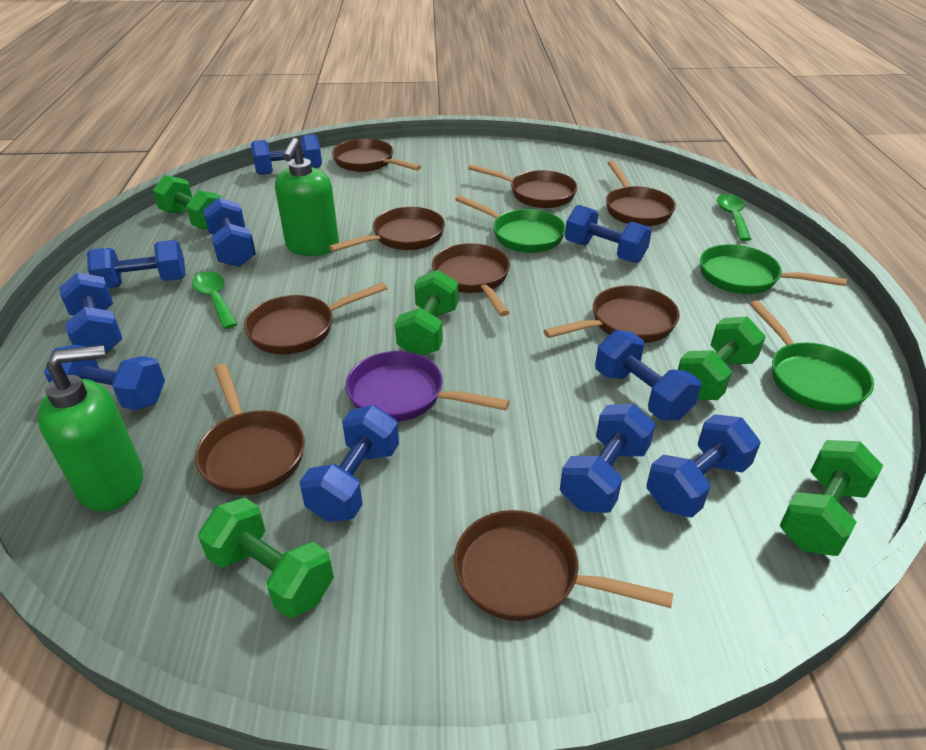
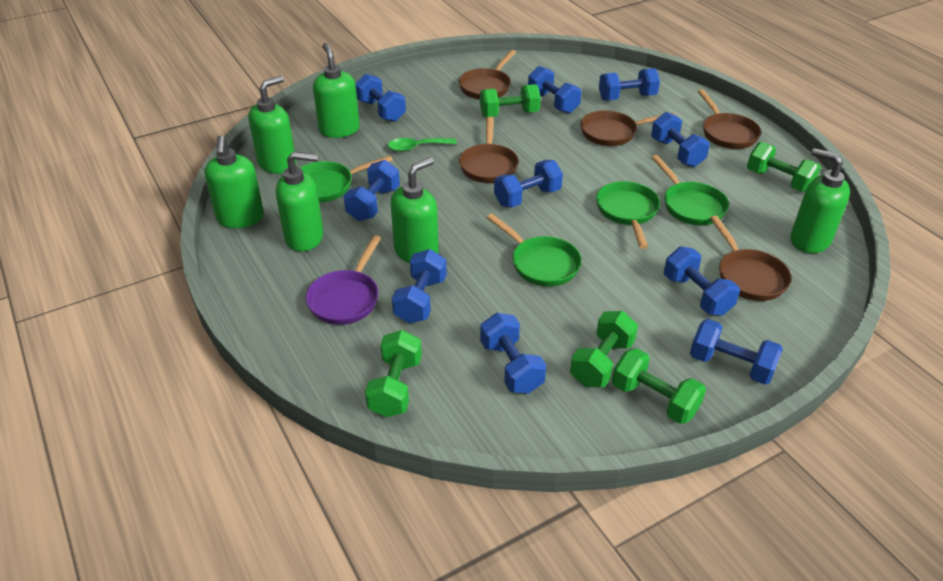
brown pan: [195,364,305,495] [244,282,388,354] [329,207,445,252] [332,139,422,172] [432,243,510,316] [454,510,673,621] [468,164,578,208] [544,286,680,343] [606,160,676,226] = 9 -> [459,50,516,100] [459,117,519,183] [580,110,675,146] [698,89,761,149] [710,216,792,301] = 5
green pan: [455,195,566,253] [700,244,847,294] [750,300,874,412] = 3 -> [300,156,393,203] [487,214,582,287] [596,181,660,249] [651,155,729,225] = 4
green soap dispenser: [38,345,143,511] [275,138,339,256] = 2 -> [205,135,264,228] [248,76,296,174] [276,152,323,252] [313,43,360,138] [391,157,439,263] [791,148,850,253] = 6
green spoon: [192,271,238,329] [717,194,752,241] = 2 -> [388,138,457,152] = 1

